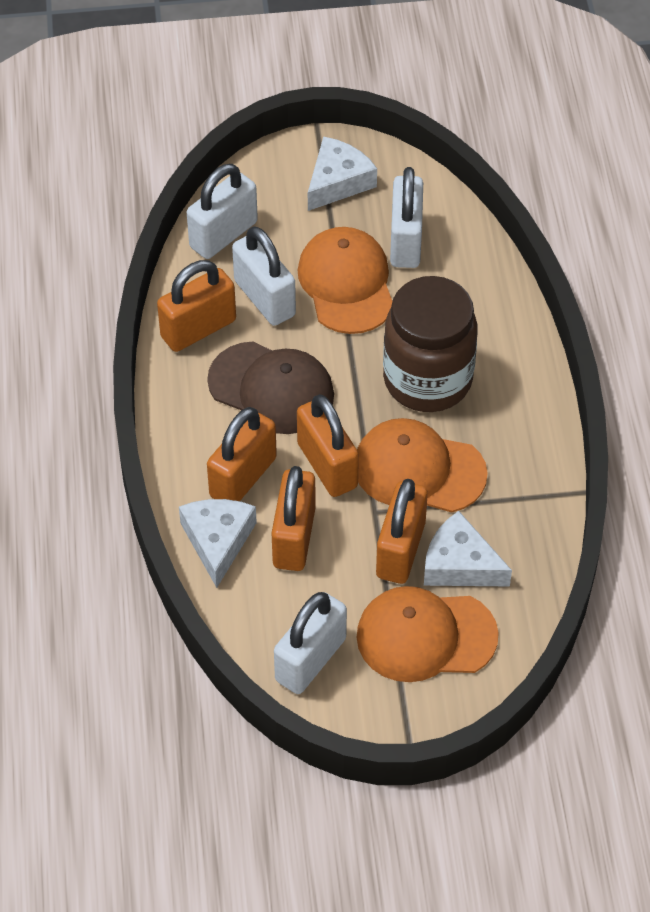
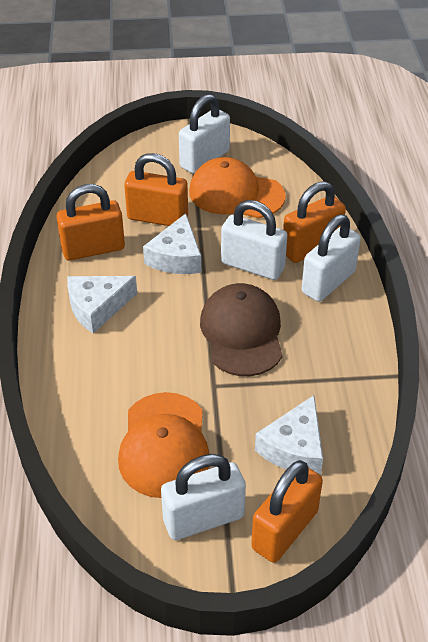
brown jar: [383,276,478,412] = 1 -> none = 0
orange cap: [298,227,392,334] [356,586,499,682] [357,418,488,512] = 3 -> [118,392,209,498] [189,157,286,218] = 2
orange padlock: [157,260,236,352] [207,407,277,501] [272,466,316,571] [297,394,359,497] [376,479,428,584] = 5 -> [56,184,125,260] [124,153,188,226] [251,460,323,563] [283,181,346,263] = 4

